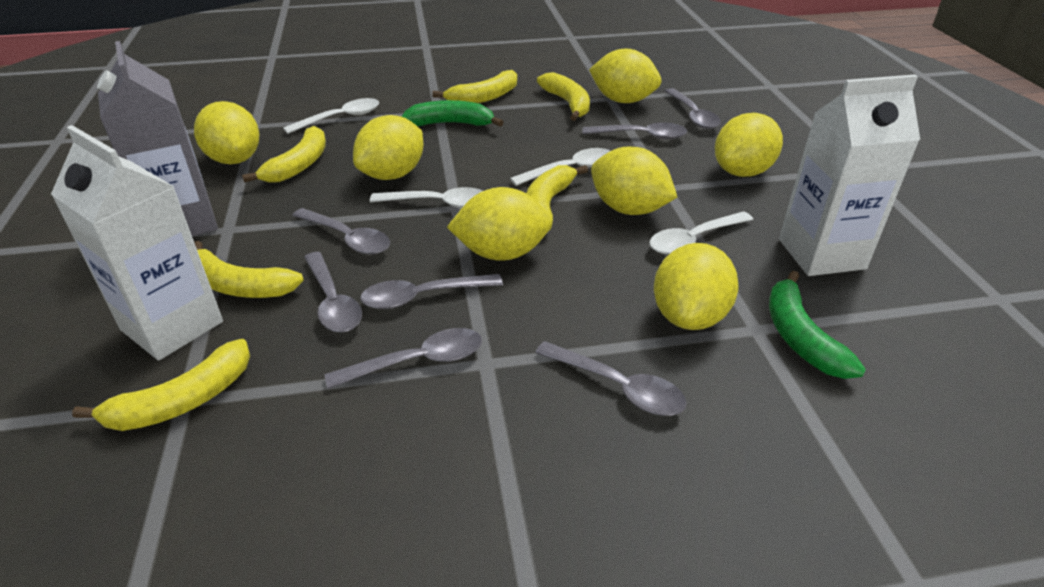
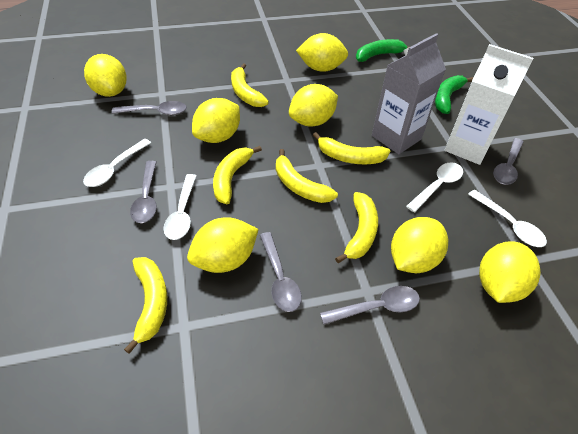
grey spoon: [292,208,390,254] [304,252,362,333] [324,328,482,389] [360,274,503,309] [535,341,687,416] [582,123,687,140] [665,88,721,129] = 7 -> [112,101,187,115] [130,161,157,223] [260,232,302,312] [320,286,420,325] [493,138,524,185] = 5
white carton: [51,125,223,360] [779,75,920,276] = 2 -> [445,44,534,165] = 1

